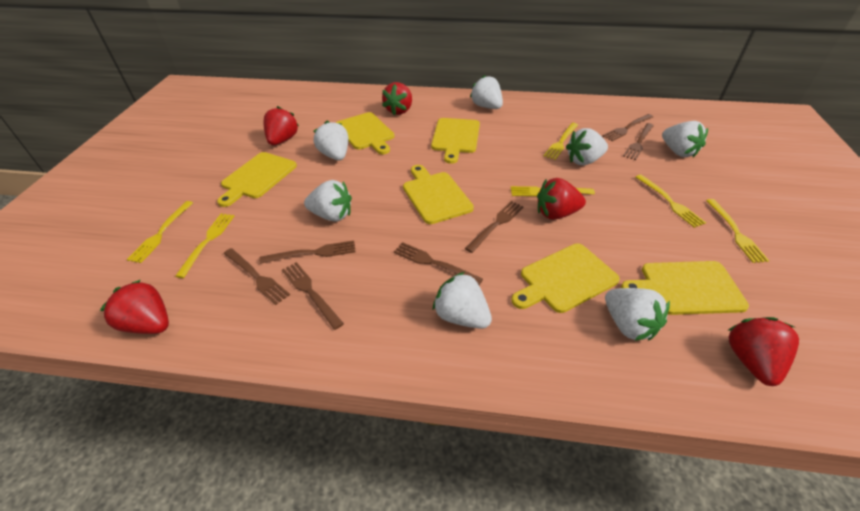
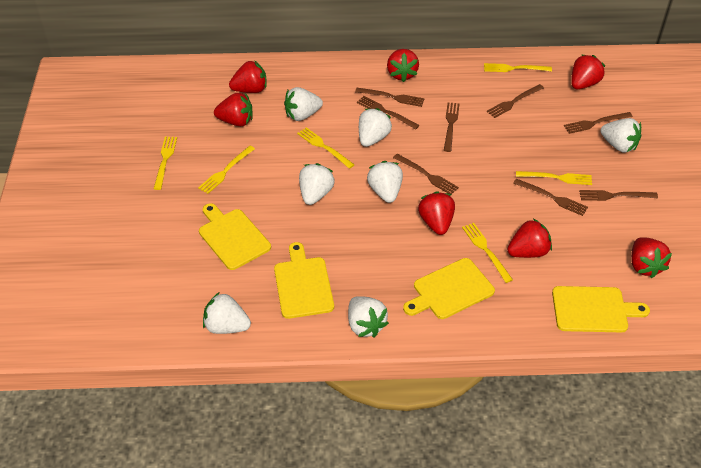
brown fork: [224,248,290,305] [259,240,356,264] [282,262,344,330] [394,242,483,285] [465,201,524,253] [603,114,653,141] [623,123,654,160] = 7 -> [355,88,425,107] [357,96,420,130] [393,154,459,194] [444,102,459,152] [487,84,544,118] [513,179,588,216] [564,112,633,134] [579,190,658,201] = 8
red strawberry: [100,279,169,334] [263,106,299,145] [382,82,412,115] [537,178,586,220] [729,317,799,386] = 5 -> [214,93,253,126] [229,60,267,93] [387,49,419,82] [418,192,455,235] [507,219,552,258] [571,54,605,89] [631,237,672,278] = 7
yellow cutting board: [217,152,297,207] [336,112,394,154] [403,165,474,224] [431,118,480,164] [511,243,620,313] [621,261,749,315] = 6 -> [199,203,271,270] [274,242,334,319] [403,258,495,319] [552,286,650,332] = 4

